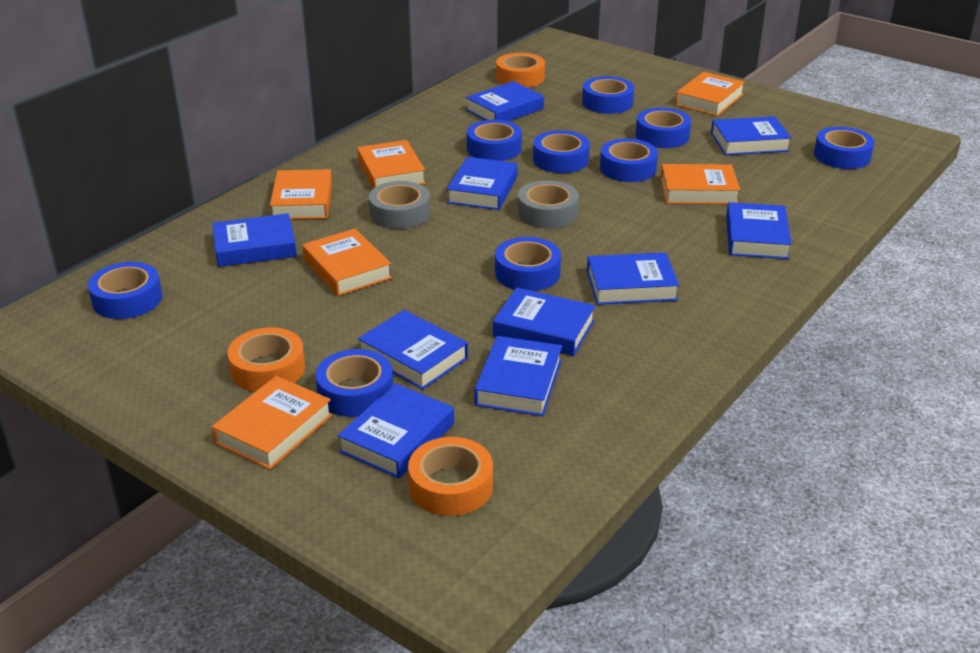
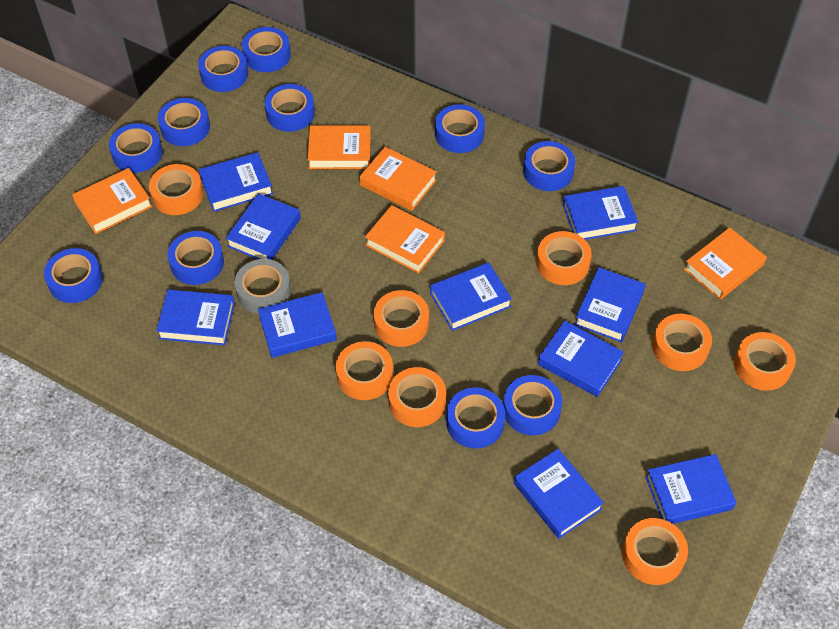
blue tape: [88,262,162,319] [315,349,393,417] [467,120,522,161] [495,237,561,291] [533,130,590,173] [582,76,634,114] [600,138,658,182] [636,108,691,148] [814,127,875,169] = 9 -> [44,248,103,303] [109,123,163,173] [158,98,210,146] [167,231,224,285] [198,46,248,92] [242,27,291,72] [264,84,315,132] [435,104,485,153] [446,388,505,448] [503,375,562,435] [523,141,575,191] = 11
grey tape: [369,181,430,229] [518,180,579,228] = 2 -> [235,259,291,314] = 1
orange book: [212,376,332,469] [270,169,332,219] [302,229,392,296] [357,140,426,189] [661,164,740,204] [675,72,745,116] = 6 -> [72,168,152,234] [308,125,371,169] [360,147,437,211] [365,205,445,273] [684,227,767,300] = 5
orange tape: [227,327,305,392] [408,437,493,516] [496,53,545,88] = 3 -> [149,164,203,215] [336,341,393,400] [374,290,429,347] [388,367,446,427] [536,231,592,285] [622,518,688,585] [652,314,712,371] [734,332,796,391] = 8

